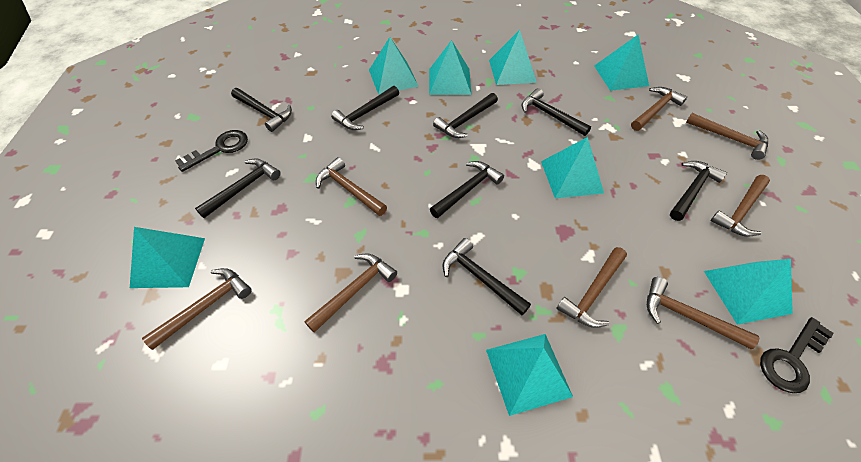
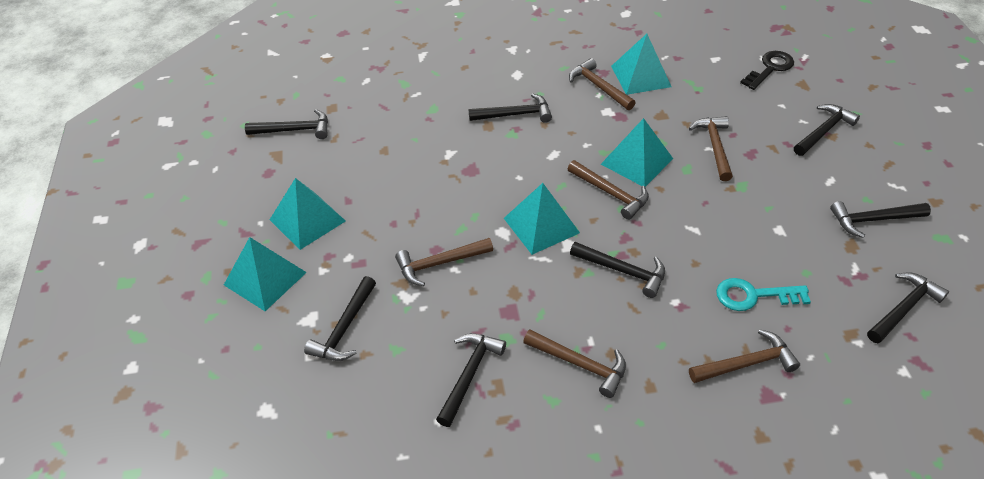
black key: [175,130,248,172] [760,317,834,393] = 2 -> [740,51,794,90] = 1
brown hammer: [142,268,252,350] [304,254,397,333] [316,157,387,216] [556,247,627,328] [631,87,687,131] [647,277,760,349] [686,113,768,160] [711,175,770,237] = 8 -> [395,238,493,286] [523,330,626,398] [568,160,649,220] [569,58,635,110] [689,116,733,181] [689,329,800,383] = 6
turquoise key: none = 0 -> [716,278,811,311] = 1
turquoise pyramid: [130,227,205,288] [369,37,419,95] [429,40,471,95] [486,334,573,416] [489,30,537,85] [541,137,604,199] [594,34,649,91] [704,259,793,325] = 8 -> [224,237,307,311] [270,178,345,250] [504,183,580,255] [601,118,673,187] [611,34,671,95] = 5

